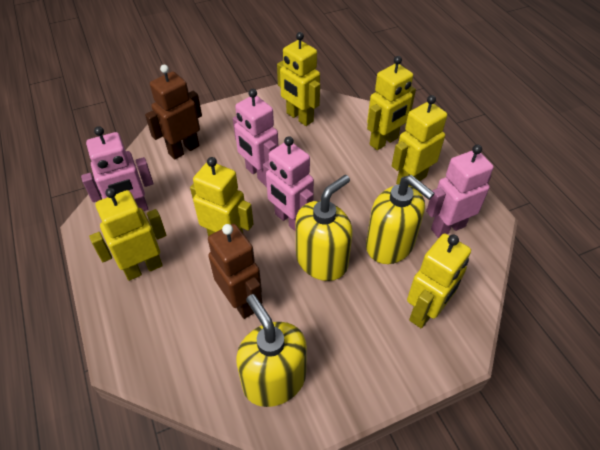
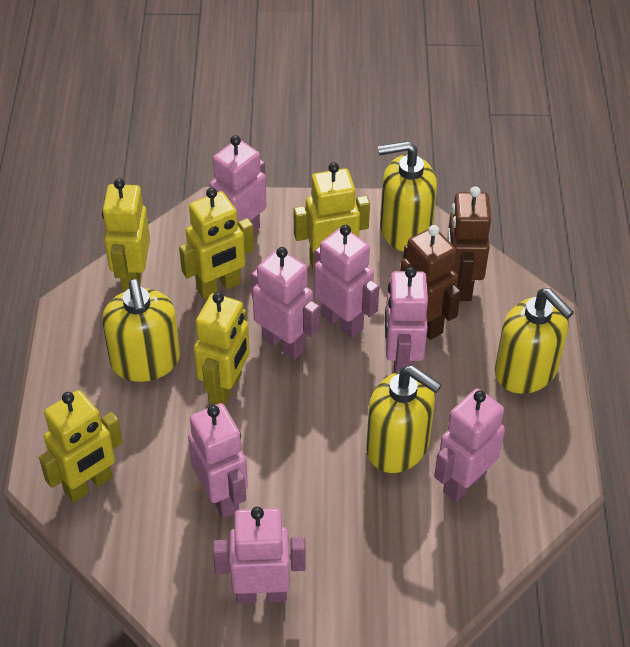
pink robot: [81,126,154,211] [233,89,278,184] [263,136,314,231] [426,145,494,238] = 4 -> [188,403,248,518] [206,135,267,233] [213,507,306,603] [251,247,320,360] [314,225,379,338] [385,267,428,373] [434,388,505,502] = 7
yellow robot: [89,188,166,281] [190,157,254,236] [277,32,320,126] [367,56,416,150] [392,95,447,186] [407,234,471,328] = 6 -> [39,390,123,502] [102,178,150,292] [179,188,254,299] [194,292,250,405] [294,162,370,270] = 5
yellow soap dispenser: [236,294,307,407] [296,175,352,281] [366,175,435,264] = 3 -> [102,279,180,382] [366,365,442,473] [378,141,437,252] [495,288,574,394] = 4

